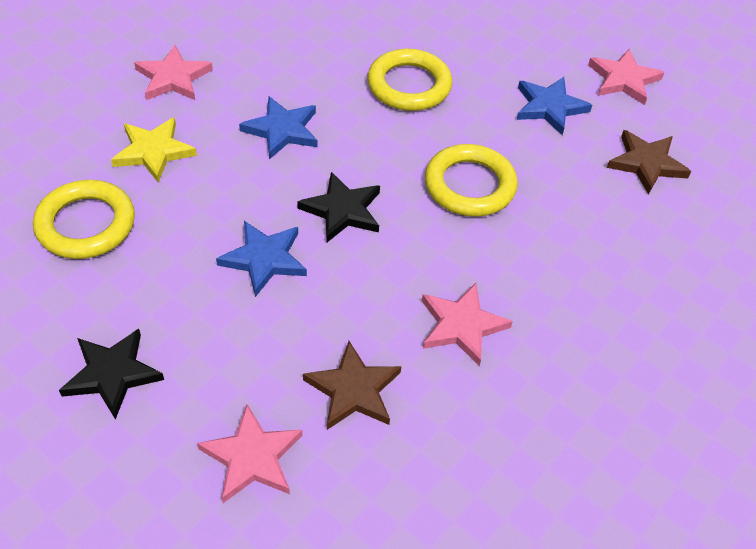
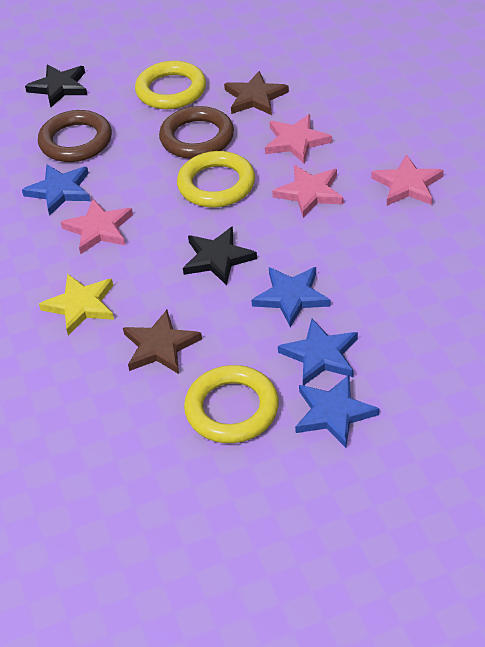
blue star: [216,221,307,297] [239,96,317,159] [517,77,592,135] = 3 -> [22,164,90,216] [251,267,331,327] [278,319,358,385] [295,375,379,448] = 4
brown ring: none = 0 -> [38,110,112,162] [159,106,234,159] = 2

